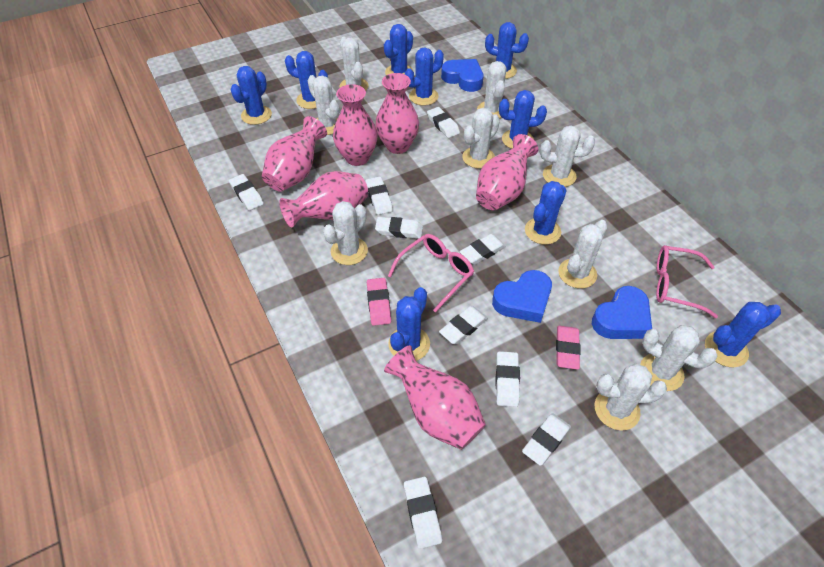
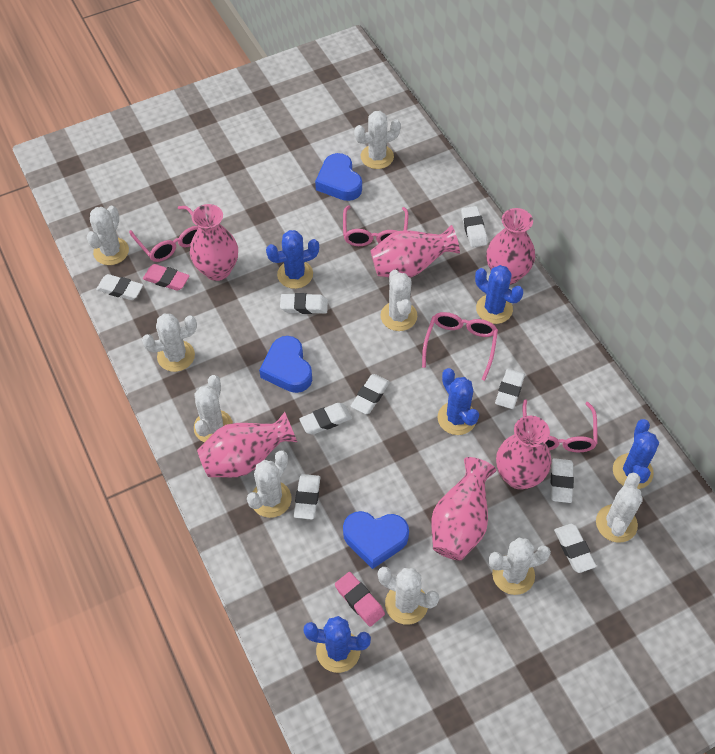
blue cactus: [230,66,272,125] [285,51,328,109] [384,24,413,75] [388,287,430,361] [405,47,444,106] [485,22,529,79] [499,90,547,149] [525,181,567,245] [705,302,781,367] = 9 -> [266,230,319,289] [303,616,371,673] [437,368,479,435] [475,265,523,324] [613,419,659,489] = 5
pink glasses: [388,234,474,312] [656,245,718,318] = 2 -> [129,206,198,262] [343,205,408,246] [422,312,498,381] [522,400,598,452] = 4

